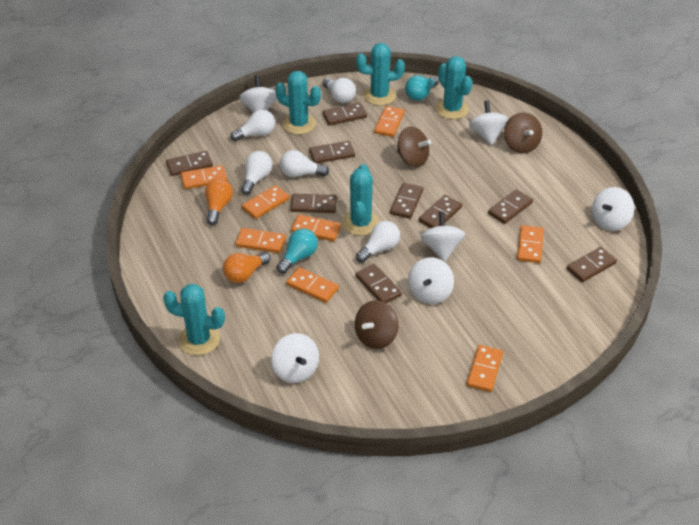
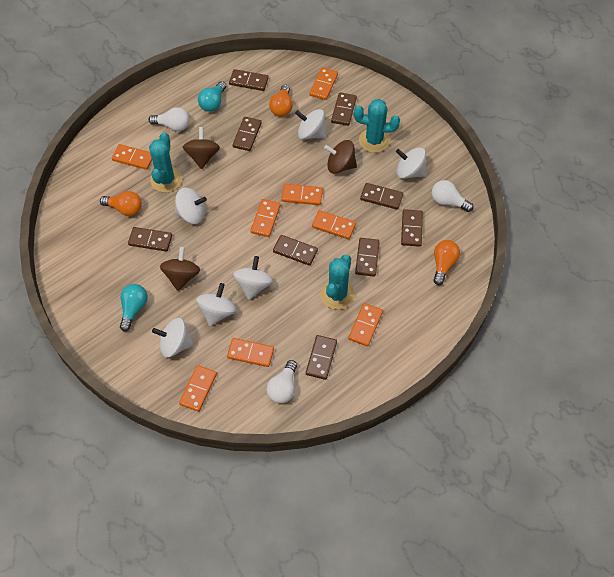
orange light bulb: [205,178,233,225] [223,252,270,283] = 2 -> [100,191,142,216] [269,85,293,117] [433,240,460,285] = 3
turquoise cactus: [163,284,225,355] [275,71,321,135] [342,164,379,236] [356,43,405,106] [436,56,473,119] = 5 -> [149,132,182,193] [321,255,355,310] [354,99,400,153] = 3
white light bulb: [230,109,275,141] [241,151,272,195] [280,150,329,177] [322,78,356,103] [356,221,400,263] = 5 -> [148,107,189,131] [267,360,297,403] [432,180,473,212] = 3

